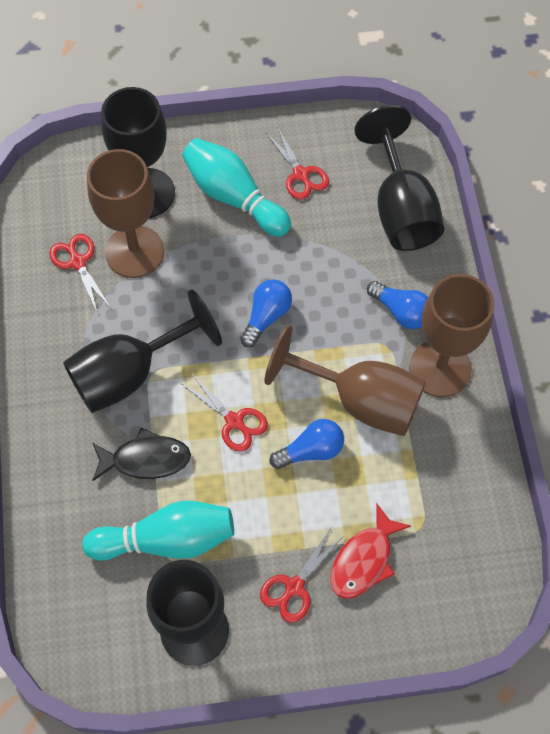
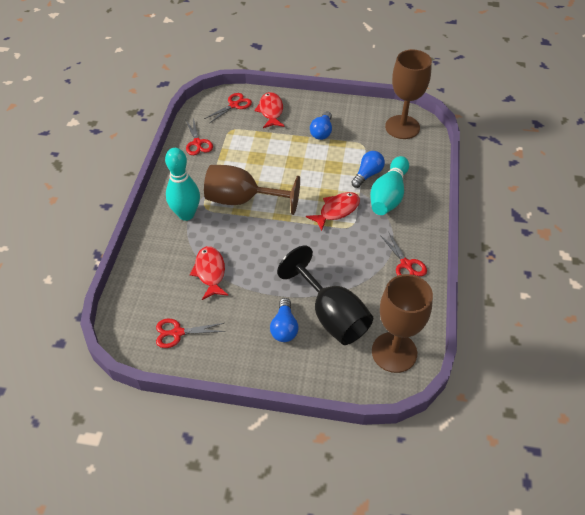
black fish: [92,428,191,481] = 1 -> none = 0
black goblet: [63,289,222,413] [101,87,175,218] [146,560,229,666] [354,105,444,251] = 4 -> [277,245,373,345] = 1
red fish: [330,503,411,599] = 1 -> [190,246,229,300] [254,92,285,128] [306,192,360,231] = 3

